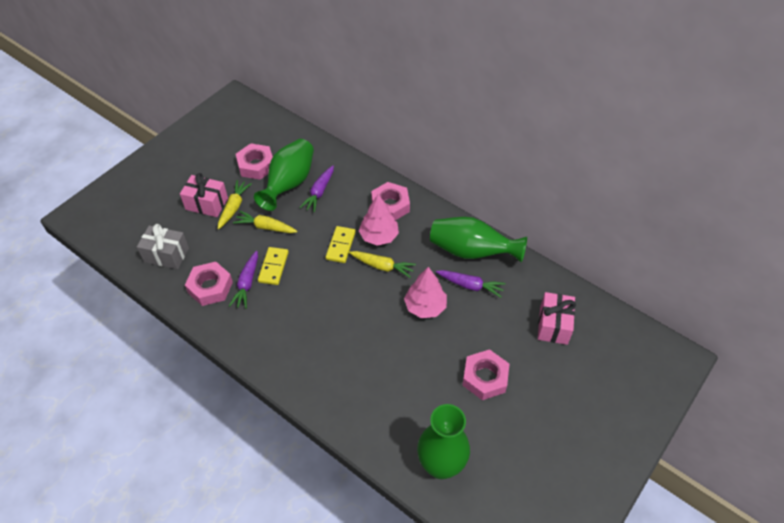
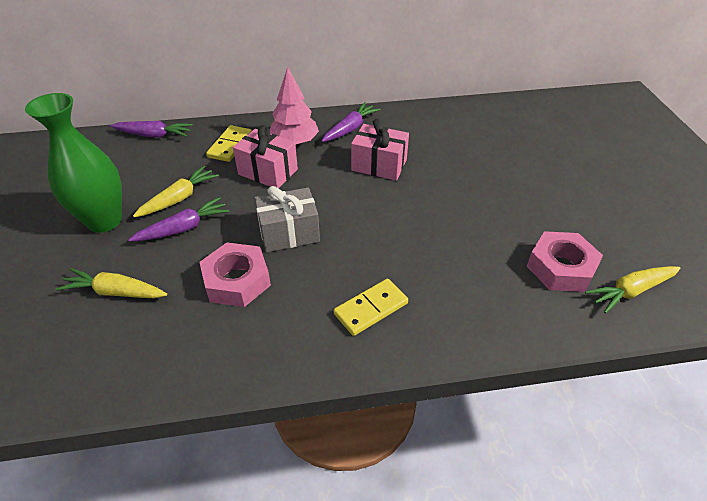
green vase: [254,139,314,211] [417,404,470,479] [430,217,527,263] = 3 -> [25,93,122,233] = 1
pink nut: [185,262,233,306] [236,143,273,180] [371,182,410,220] [462,349,509,400] = 4 -> [199,242,271,307] [527,231,603,292] = 2
pink tree: [359,194,399,246] [404,267,447,318] = 2 -> [270,67,319,146] = 1

